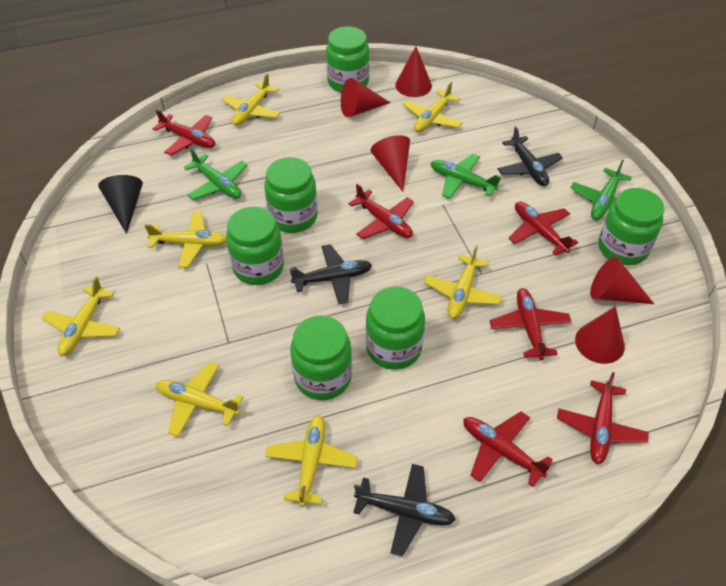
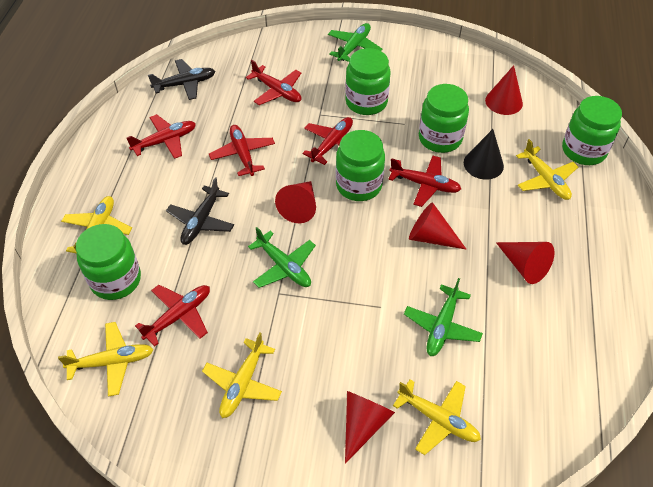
black plane: [290,244,372,304] [353,464,456,556] [498,126,563,186] = 3 -> [148,59,215,100] [166,177,234,245] = 2
green jar: [226,207,284,285] [264,157,318,233] [290,316,352,400] [326,26,370,93] [366,286,425,370] [598,188,664,265] = 6 -> [76,224,141,300] [336,130,385,201] [345,48,391,115] [419,84,469,153] [562,96,622,165] = 5
yellow plane: [42,276,120,356] [144,211,226,268] [155,362,244,437] [222,73,280,126] [265,415,358,507] [403,82,462,132] [424,245,502,319] = 7 -> [58,322,154,397] [61,196,132,254] [202,332,282,418] [393,379,481,455] [516,139,578,200] = 5

